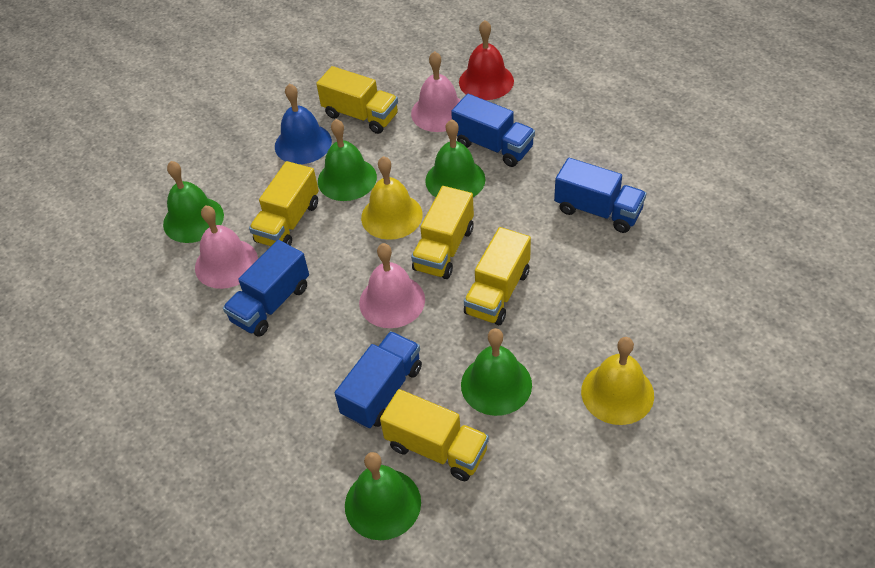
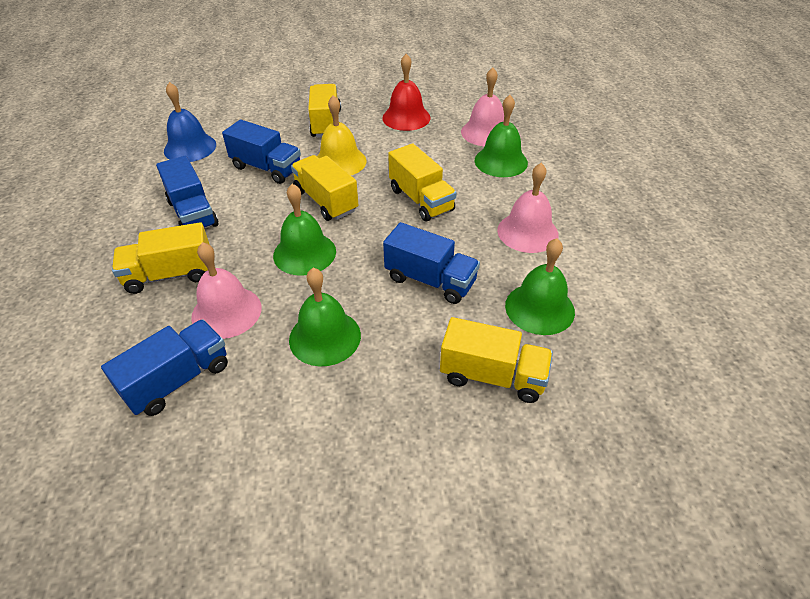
green bell: [163,161,224,243] [318,119,377,201] [345,452,421,540] [425,119,485,197] [461,328,532,416] = 5 -> [273,184,336,276] [289,268,361,367] [475,95,528,177] [505,238,575,335] = 4
yellow bell: [361,156,423,240] [581,337,654,425] = 2 -> [317,95,366,175] = 1

